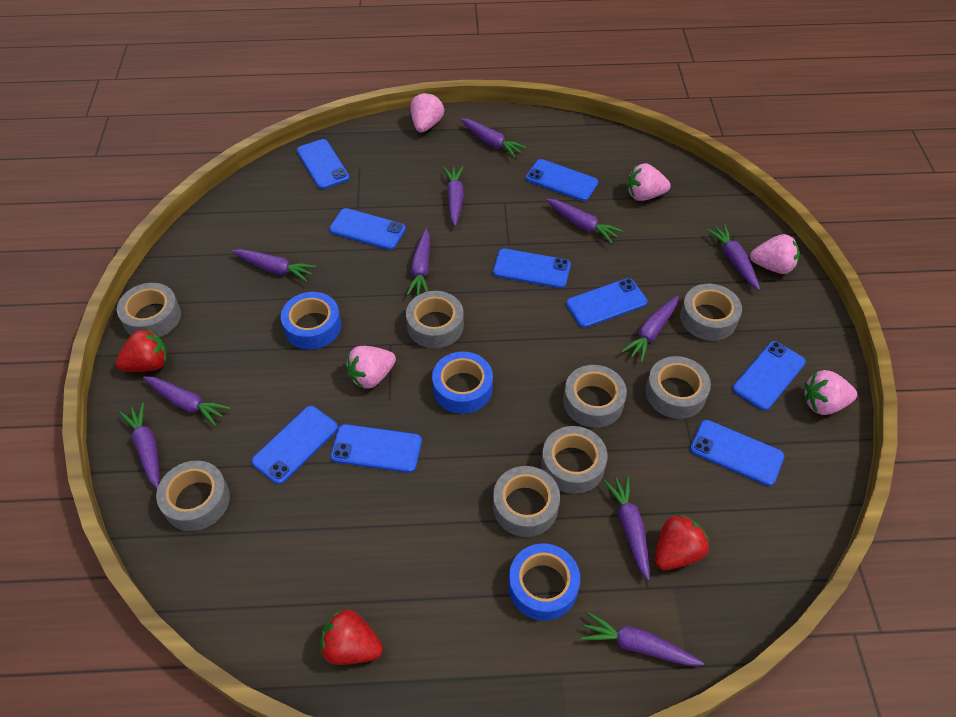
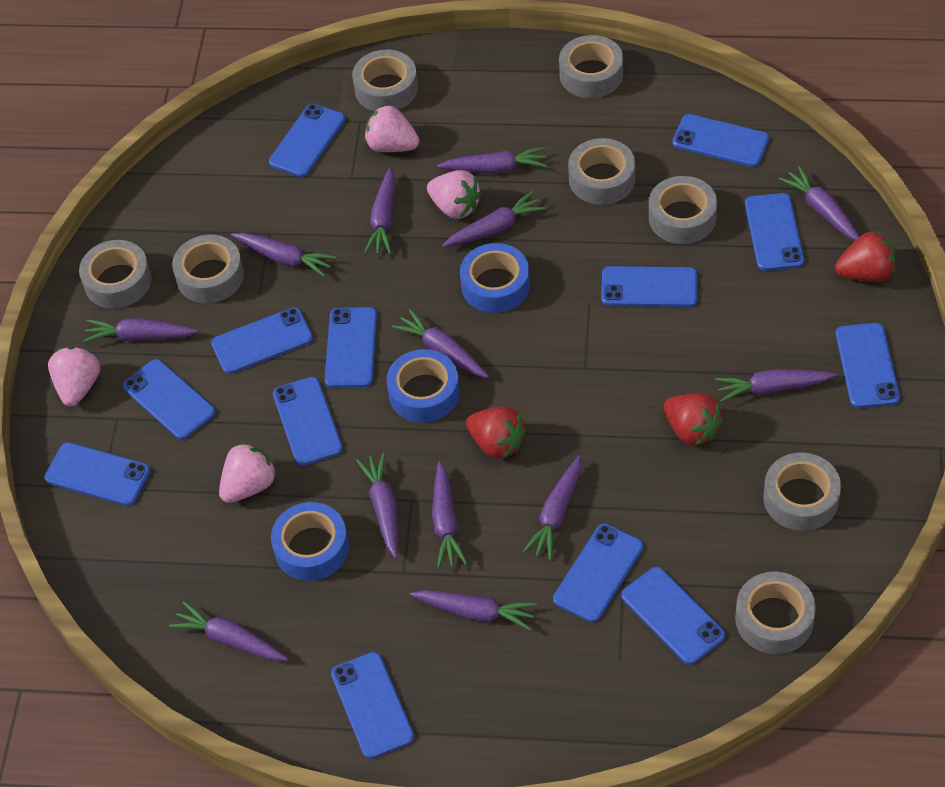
blue phone: [251,406,338,484] [297,139,350,189] [329,208,406,250] [330,424,422,473] [493,249,571,288] [526,159,598,201] [566,278,648,328] [690,420,784,486] [733,341,806,411] = 9 -> [45,442,151,506] [123,359,216,440] [211,307,313,374] [269,104,346,177] [273,377,343,466] [325,307,377,388] [331,652,414,759] [553,524,643,622] [601,266,697,307] [621,567,725,665] [672,114,769,167] [745,193,804,271] [836,323,900,408] = 13
pink strawberry: [346,346,396,389] [411,92,444,132] [628,163,671,201] [750,234,800,274] [805,370,857,415] = 5 -> [48,347,100,406] [219,443,277,503] [365,105,420,152] [427,170,482,219] = 4
purple carrot: [119,403,160,489] [143,376,230,426] [231,249,316,282] [407,228,430,296] [443,166,464,226] [460,118,527,158] [546,199,623,243] [581,612,704,666] [604,476,650,580] [622,295,679,362] [706,224,760,290] = 11 -> [83,318,199,342] [169,602,288,660] [231,232,336,277] [356,453,398,558] [364,167,395,254] [392,309,489,378] [410,590,537,630] [432,461,468,569] [437,146,547,173] [442,191,546,247] [523,456,581,561] [715,369,837,402] [779,166,860,241] = 13

